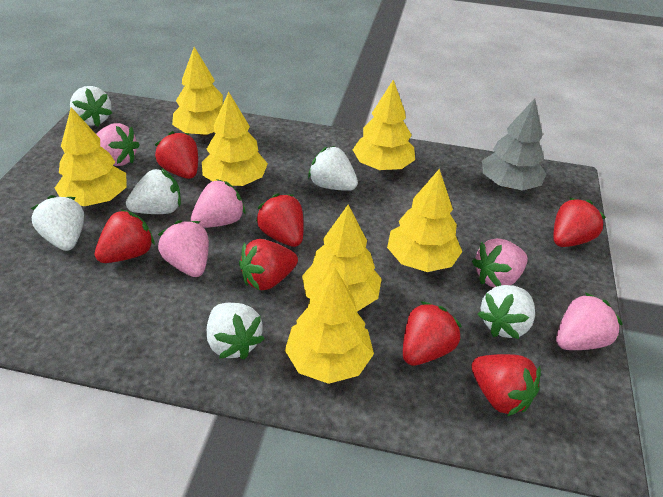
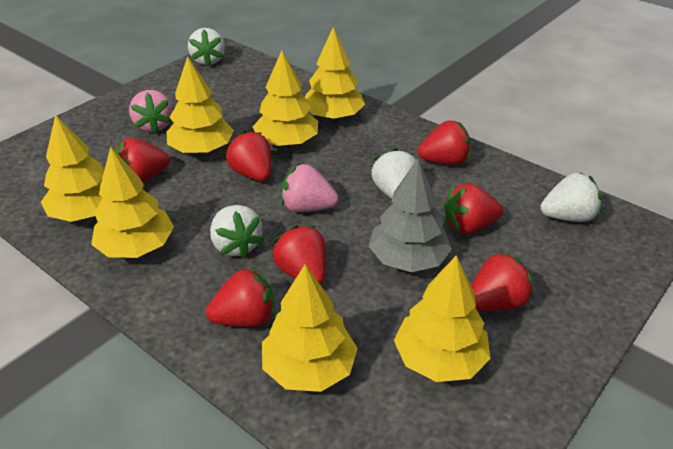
pink strawberry: [96,123,140,166] [158,220,209,277] [191,179,245,228] [472,238,528,287] [556,292,622,350] = 5 -> [129,90,173,134] [281,163,339,212] = 2
white strawberry: [31,195,84,251] [70,86,112,126] [126,168,181,214] [207,303,265,360] [308,146,358,191] [477,285,535,339] = 6 -> [188,28,225,67] [210,205,264,258] [371,148,416,199] [540,173,602,222] = 4

